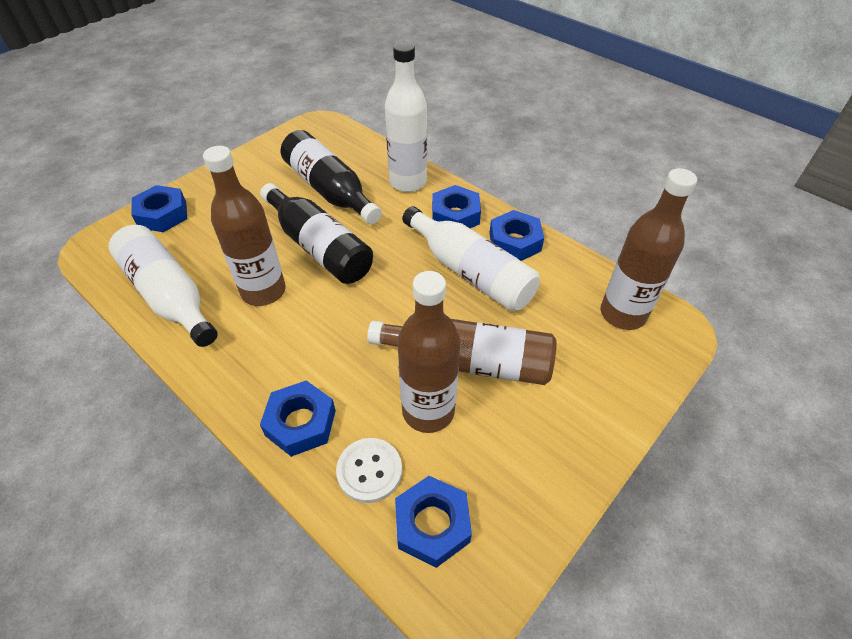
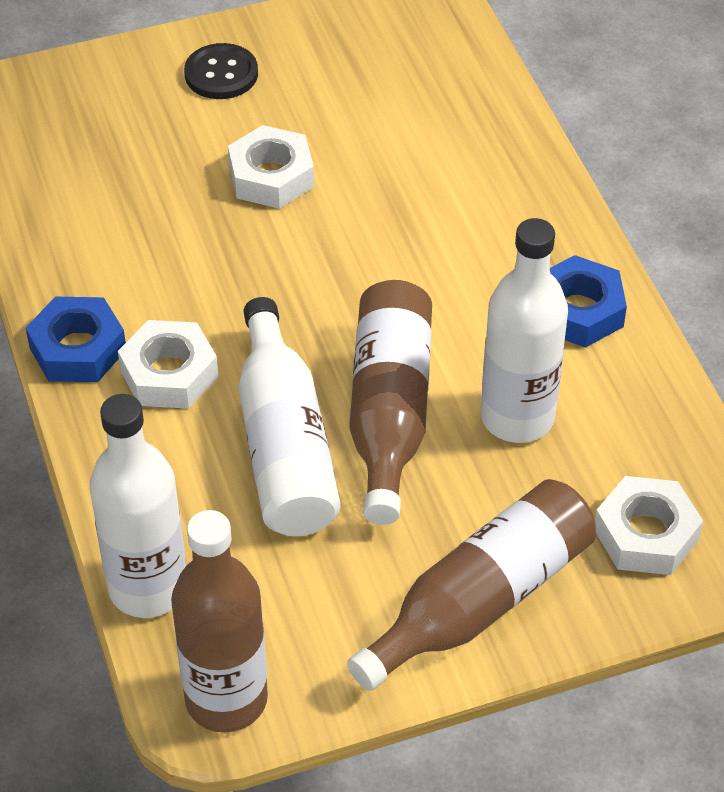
black bottle: [260,183,373,284] [281,130,382,224] = 2 -> none = 0
black button: none = 0 -> [184,43,258,99] = 1
blue nut: [131,185,187,232] [260,380,336,457] [395,476,472,568] [432,185,481,228] [490,210,544,261] = 5 -> [26,297,126,382] [550,255,627,348] = 2
brown bottle: [203,146,286,306] [367,319,557,385] [397,271,460,433] [601,168,697,330] = 4 -> [171,510,268,733] [347,479,596,691] [350,280,432,525] = 3
white button: [336,438,402,503] = 1 -> none = 0
white nut: none = 0 -> [118,320,219,409] [228,125,314,209] [595,476,703,575] = 3

